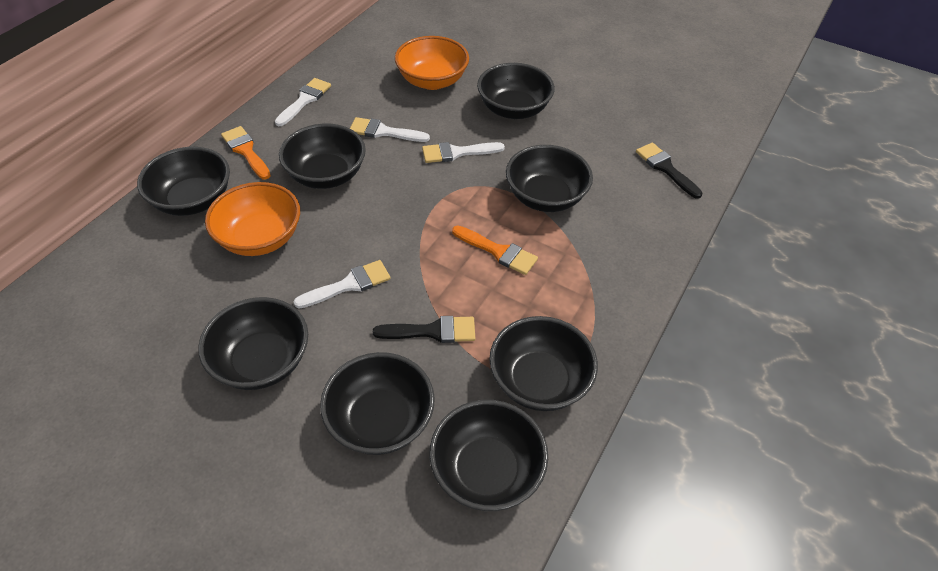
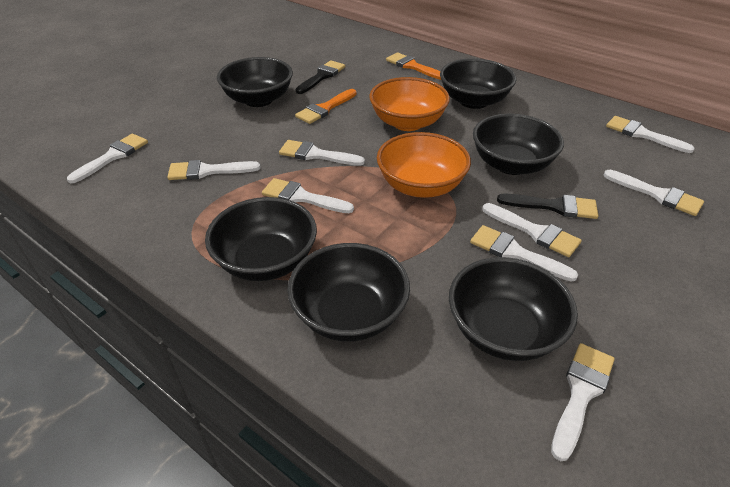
black bowl: [137,147,230,216] [198,297,308,390] [279,124,366,189] [320,352,435,455] [429,400,548,511] [477,63,555,119] [489,316,598,411] [506,145,593,212] = 8 -> [205,197,317,281] [217,57,293,107] [287,243,410,342] [440,58,516,109] [449,257,578,361] [473,114,564,175] = 6
white brush: [275,78,331,126] [294,260,391,308] [350,117,430,142] [422,142,505,163] = 4 -> [67,134,148,183] [167,160,260,180] [262,178,354,213] [279,140,365,166] [470,225,578,282] [482,203,582,257] [551,343,615,461] [604,170,704,216] [606,116,695,153] = 9

